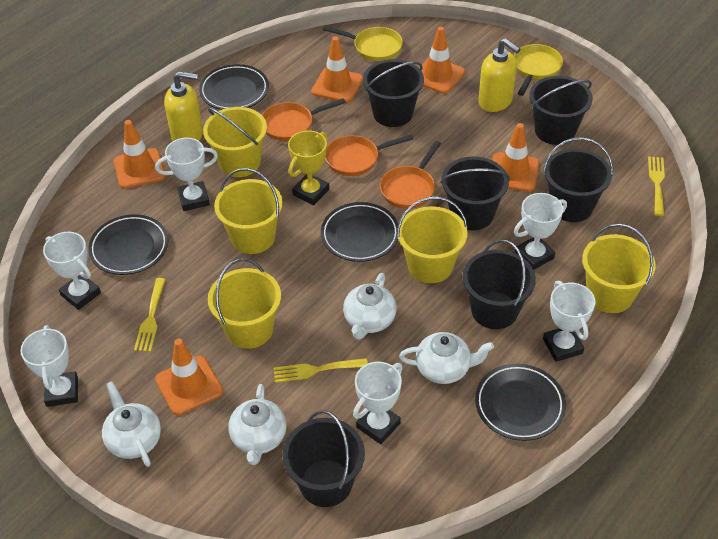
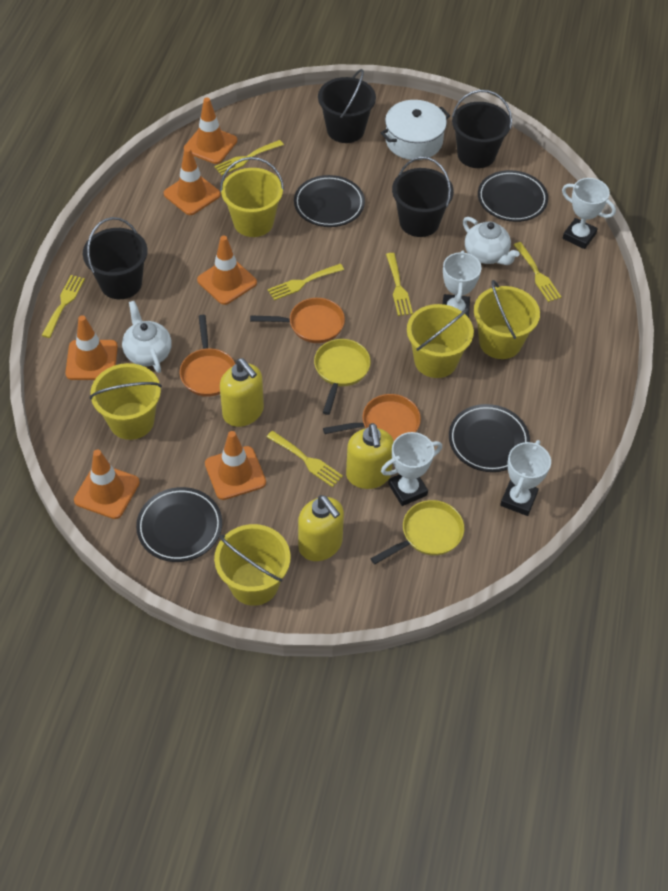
black bucket: [282,410,365,507] [363,59,424,127] [440,156,510,230] [463,239,536,329] [529,76,593,145] [543,137,613,222] = 6 -> [83,217,148,299] [318,69,376,143] [392,157,454,237] [452,90,512,168] = 4
orange traffic cone: [114,120,165,189] [155,339,223,415] [311,36,363,103] [419,27,465,94] [492,123,539,192] = 5 -> [65,315,118,380] [74,450,140,519] [164,147,221,215] [184,97,237,164] [197,236,257,305] [205,431,266,500] = 6
white pot: none = 0 -> [381,100,450,160] = 1
white teapot: [102,381,161,467] [229,384,287,465] [343,273,397,340] [399,332,494,384] = 4 -> [122,301,172,373] [463,217,519,265] = 2
white trophy: [20,325,78,407] [43,232,101,310] [155,138,218,211] [353,362,403,444] [514,193,567,270] [543,281,596,362] = 6 -> [381,432,442,506] [443,250,482,318] [500,440,551,516] [562,178,616,249] = 4
yellow fork: [134,278,166,352] [273,358,368,383] [648,156,665,216] = 3 -> [41,275,85,338] [214,140,284,176] [267,431,343,487] [268,264,344,300] [386,253,413,316] [514,242,561,302] = 6
yellow soap dispenser: [164,71,203,141] [478,38,520,112] = 2 -> [220,358,264,427] [298,495,344,561] [346,423,394,489] = 3
yellow trophy: [288,131,329,205] = 1 -> none = 0

